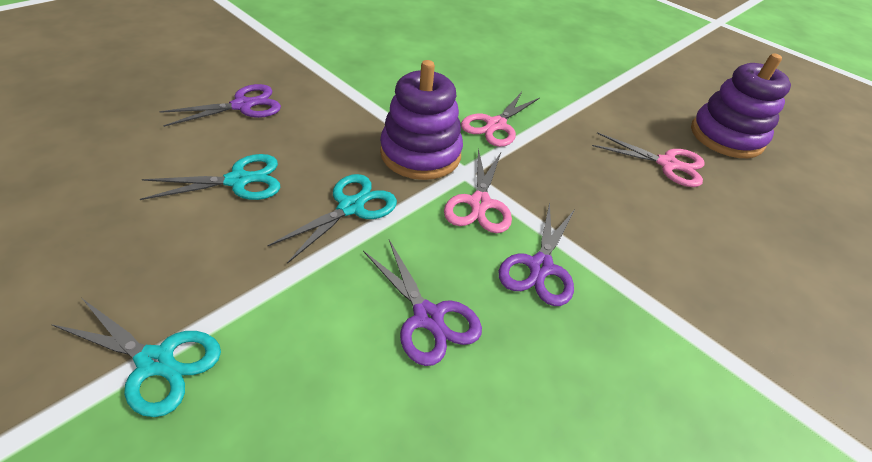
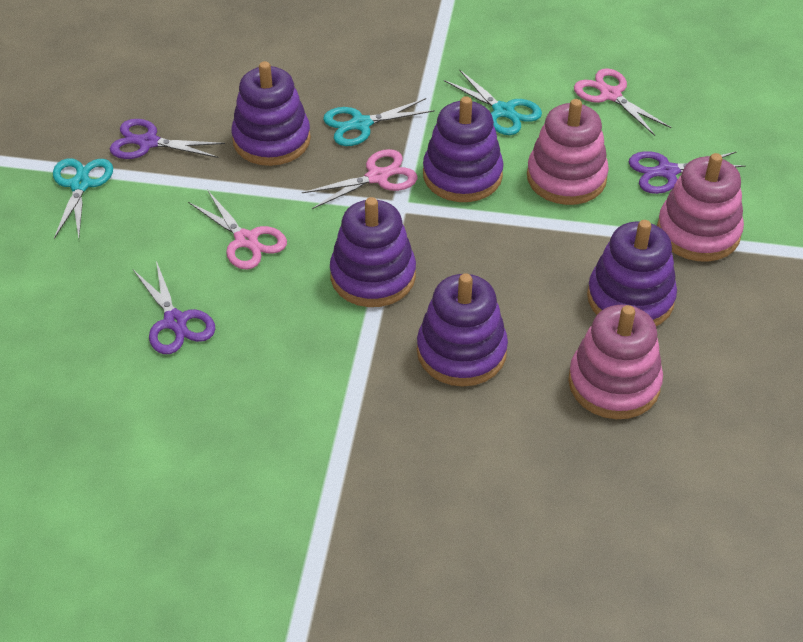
pink stacking toy: none = 0 -> [527,99,609,205] [568,305,663,419] [657,153,744,262] = 3
purple stacking toy: [380,60,463,180] [691,53,791,158] = 2 -> [231,61,311,166] [330,197,416,307] [417,273,508,387] [423,96,504,202] [587,220,677,326] = 5

